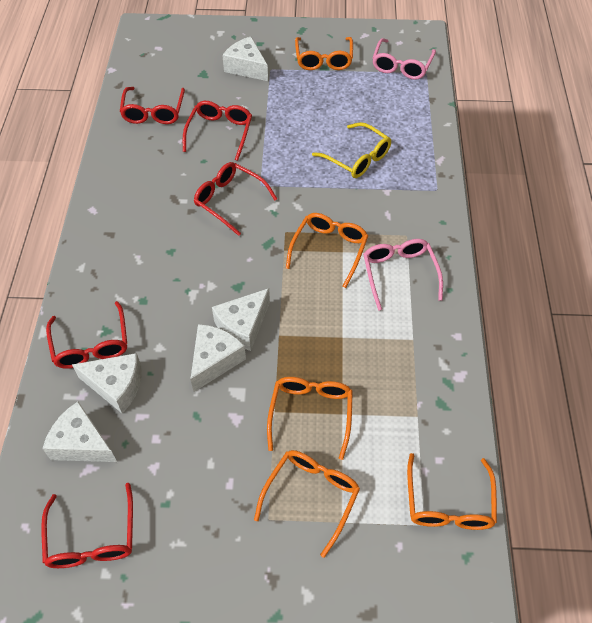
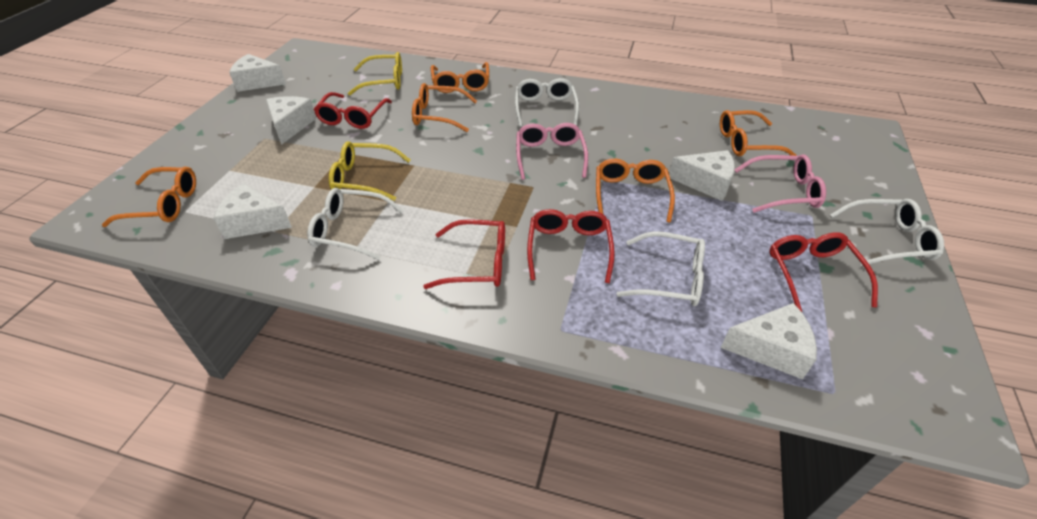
red glasses: [41,483,133,568] [46,301,127,369] [120,87,185,124] [183,101,252,161] [194,162,277,236] = 5 -> [314,92,392,129] [423,219,505,289] [527,209,615,283] [769,232,878,312] = 4
white glasses: none = 0 -> [307,188,404,260] [515,78,579,127] [617,231,705,306] [830,199,944,266] = 4
yellow glasses: [312,122,391,178] = 1 -> [329,141,411,201] [348,52,402,95] = 2

